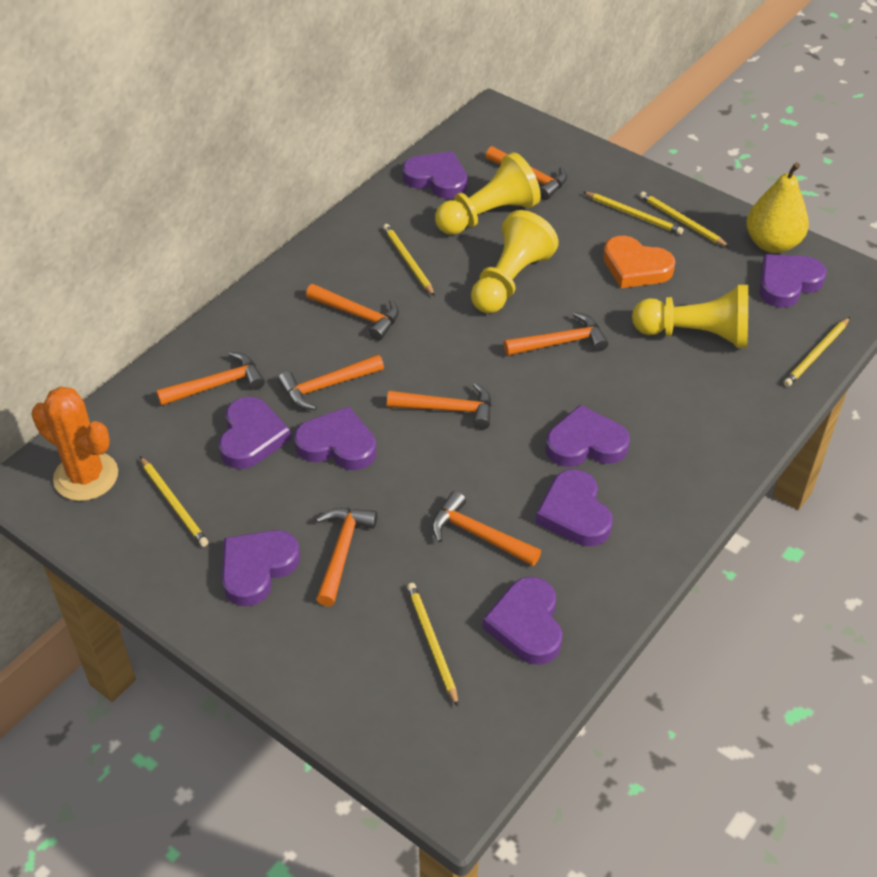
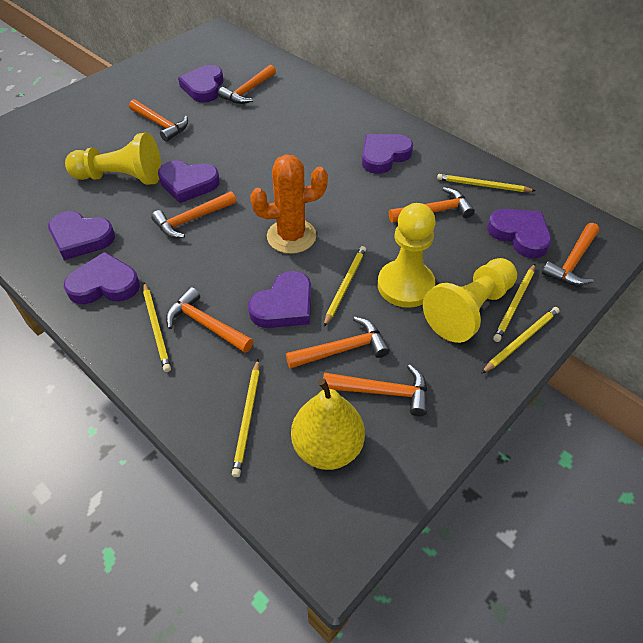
orange heart: [603,236,675,288] = 1 -> none = 0
purple heart: [219,397,291,469] [222,530,300,606] [294,406,377,470] [403,151,467,199] [483,577,562,665] [536,469,613,546] [546,405,630,467] [759,254,827,307] = 8 -> [48,211,115,260] [64,252,140,304] [158,161,220,203] [178,65,224,102] [248,271,311,328] [362,134,413,174] [487,209,551,258] = 7

